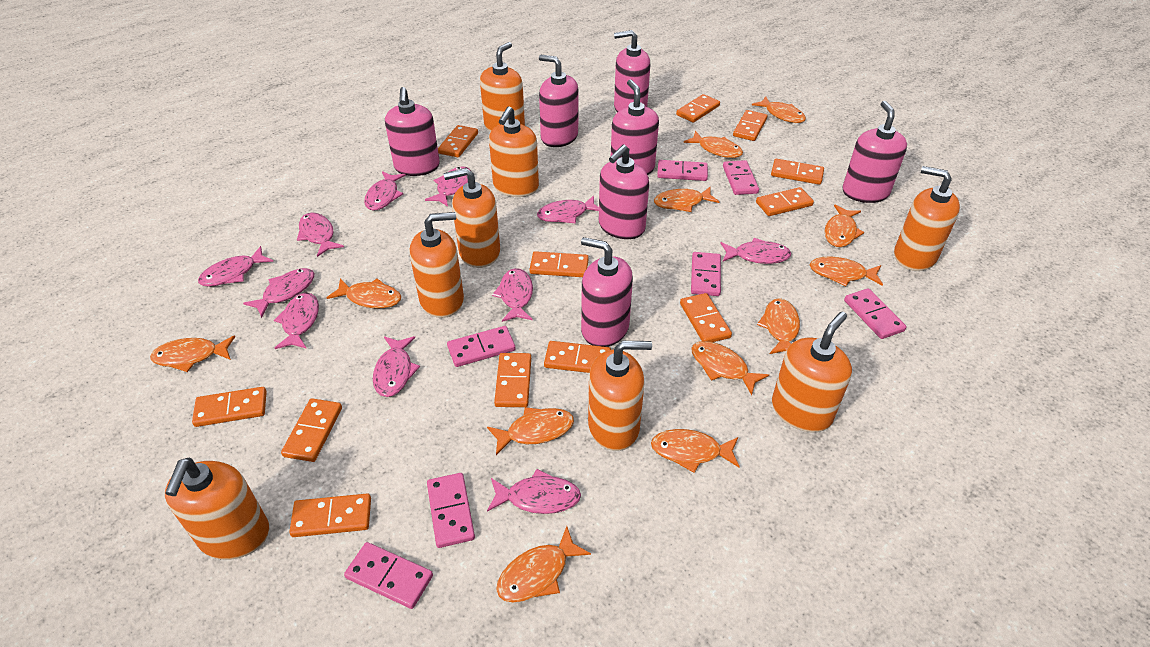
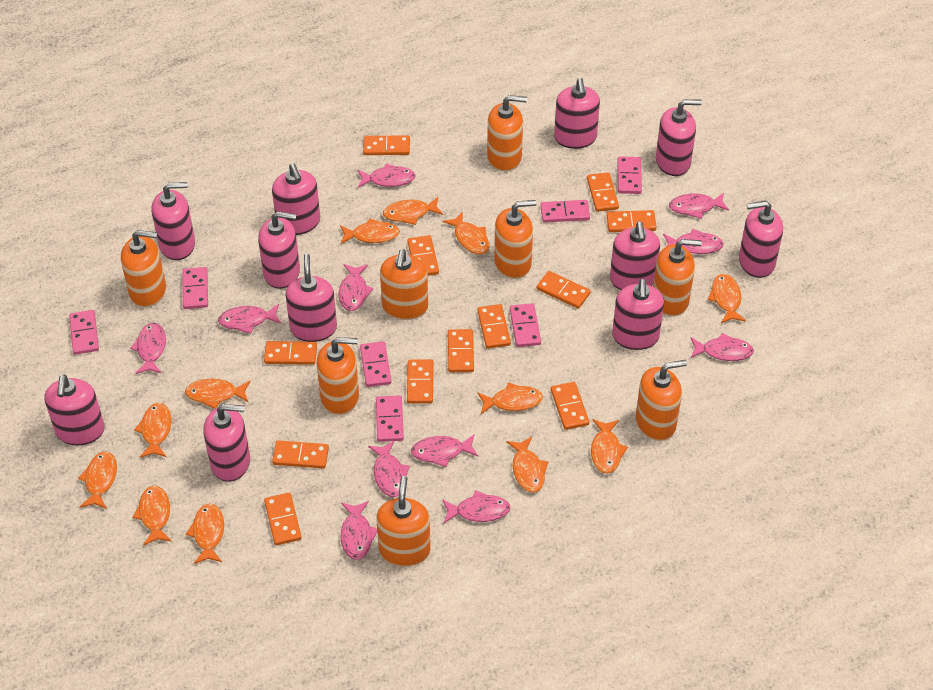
pink soap dispenser: [385,87,440,176] [539,55,578,147] [581,237,633,347] [599,145,649,239] [611,80,659,175] [614,30,650,112] [842,101,907,203] = 7 -> [45,374,105,445] [152,182,195,260] [203,404,250,482] [258,211,300,289] [272,163,320,235] [286,254,337,342] [554,78,600,149] [610,222,660,290] [612,279,664,350] [656,99,702,176] [739,201,783,278] = 11

